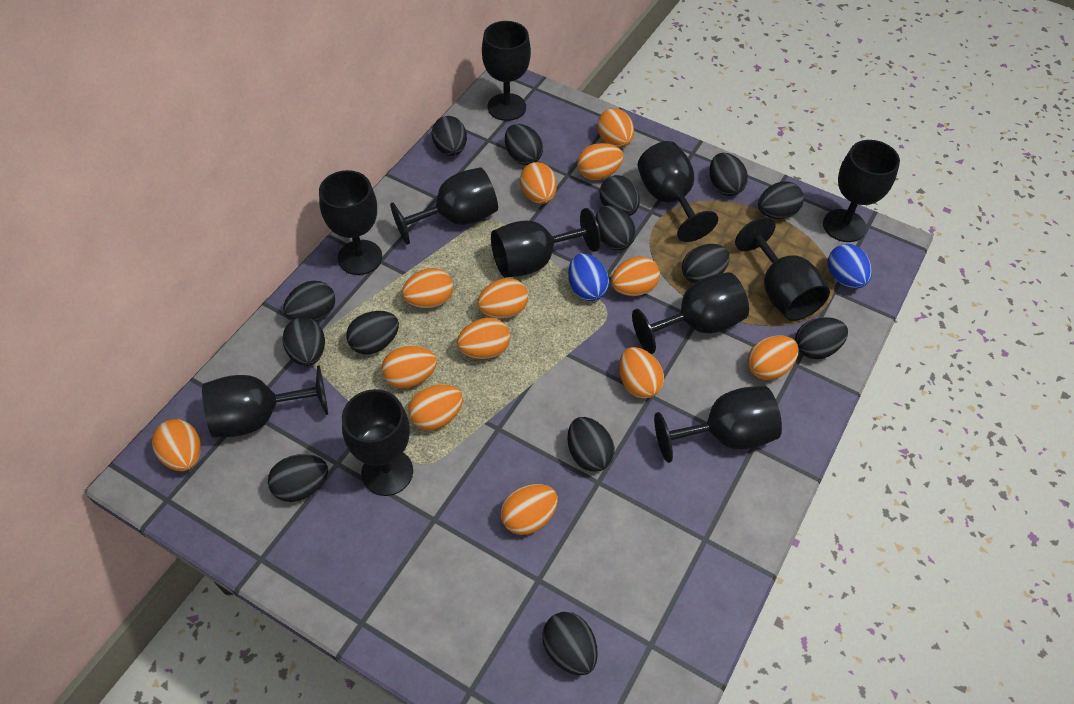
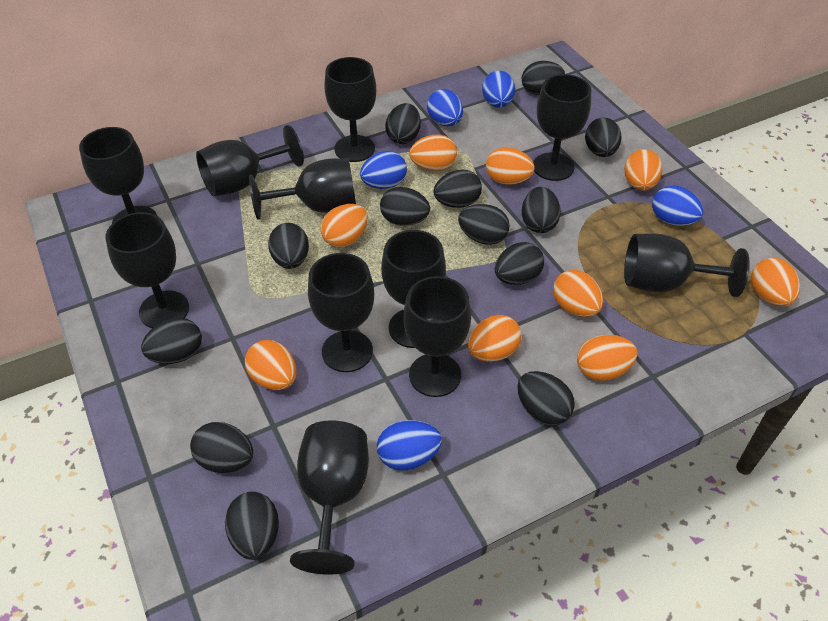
black egg: [268,454,328,502] [282,317,325,366] [283,281,335,321] [346,311,399,354] [432,116,467,156] [505,124,543,165] [542,612,598,675] [567,417,615,472] [595,206,636,250] [600,175,640,216] [682,244,730,284] [710,153,748,196] [758,182,804,219] [795,317,848,359] = 14 -> [141,318,202,364] [190,422,253,473] [225,492,279,560] [268,223,309,269] [380,187,430,226] [385,103,421,144] [433,169,482,208] [458,204,510,245] [495,242,544,285] [517,371,575,426] [522,61,565,95] [522,187,561,233] [585,118,621,157] = 13
blue egg: [568,253,609,301] [828,244,872,288] = 2 -> [360,151,407,189] [377,420,442,470] [427,89,463,126] [482,71,515,108] [652,185,703,226] = 5
orange egg: [152,419,201,471] [382,346,437,388] [402,268,453,308] [408,384,463,430] [457,318,510,359] [477,278,528,319] [500,484,558,535] [520,162,557,204] [577,143,624,180] [597,108,634,147] [611,256,660,296] [619,347,664,399] [747,335,799,380] = 13 -> [245,340,296,390] [321,204,368,247] [409,135,457,171] [468,315,521,362] [486,147,535,185] [553,270,603,317] [577,335,638,381] [624,149,662,191] [751,258,800,306] = 9

